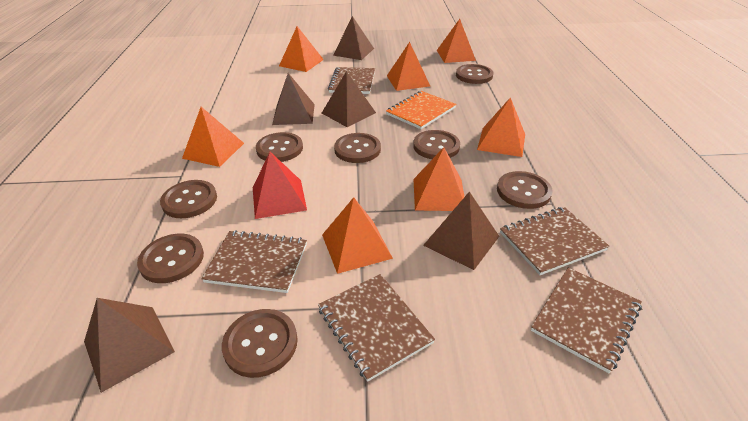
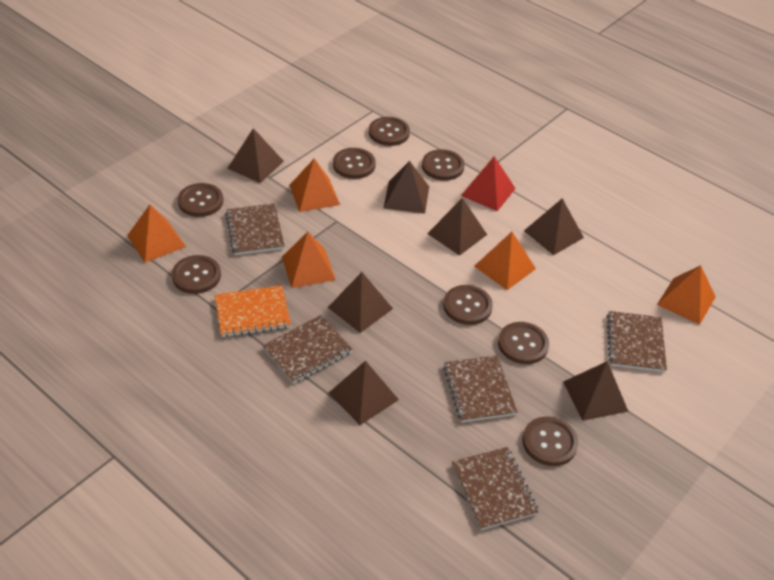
brown pyramid: [84,298,175,393] [272,73,315,125] [322,71,376,127] [333,16,374,60] [423,192,499,270] = 5 -> [227,128,284,183] [328,272,393,333] [329,361,399,425] [383,161,429,214] [427,198,487,256] [524,198,584,255] [563,361,628,421] = 7
orange pyramid: [182,107,244,167] [279,26,324,72] [322,197,393,274] [387,42,430,91] [414,147,464,211] [437,19,476,63] [477,97,525,157] = 7 -> [127,205,186,263] [282,232,336,288] [289,159,340,212] [474,232,536,290] [657,265,716,325] = 5

